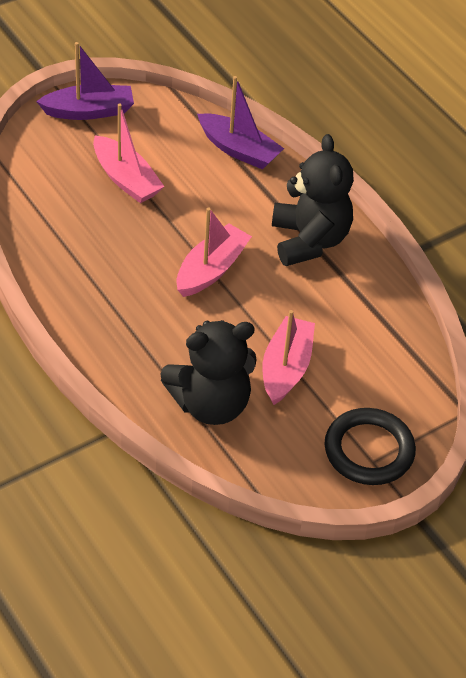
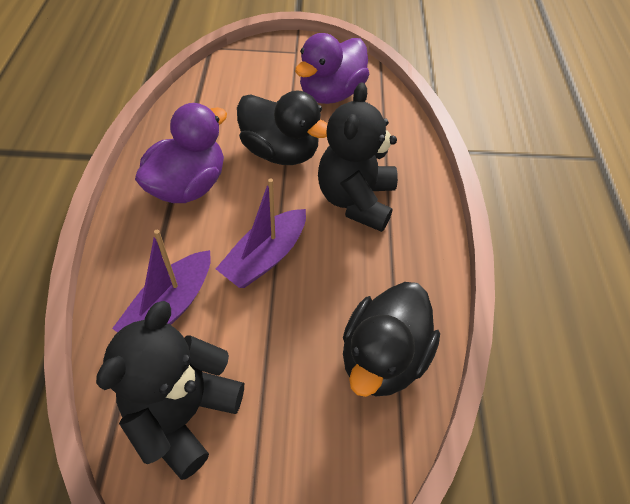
black duck: none = 0 -> [237,90,328,165] [343,282,440,397] = 2
black ring: [324,408,416,485] = 1 -> none = 0
pink boat: [93,103,165,203] [176,207,252,297] [262,310,315,405] = 3 -> none = 0
purple duck: none = 0 -> [135,103,227,203] [295,33,370,104] = 2

